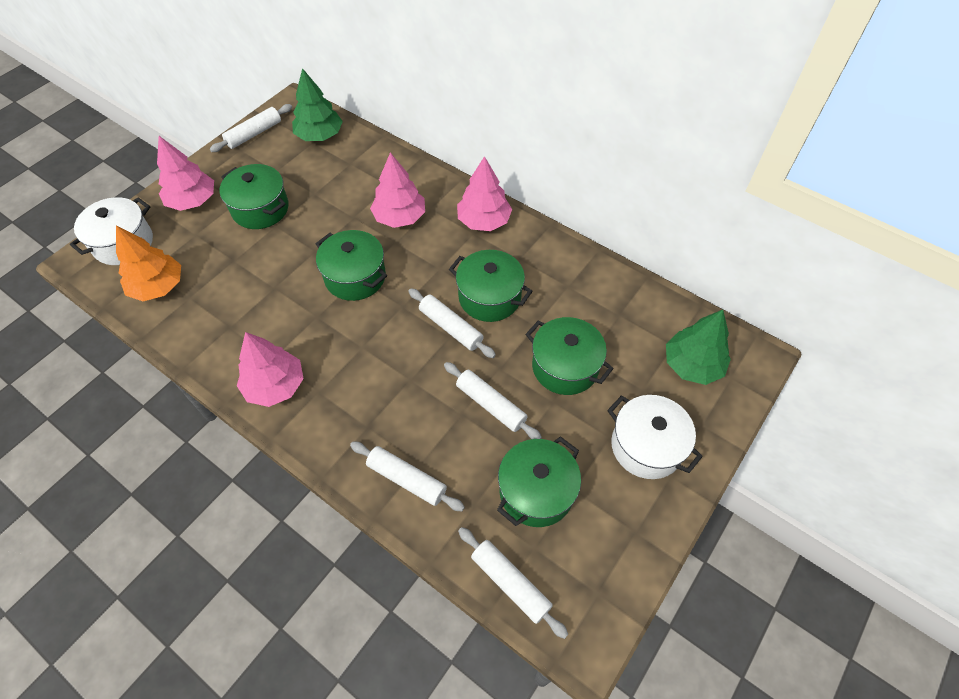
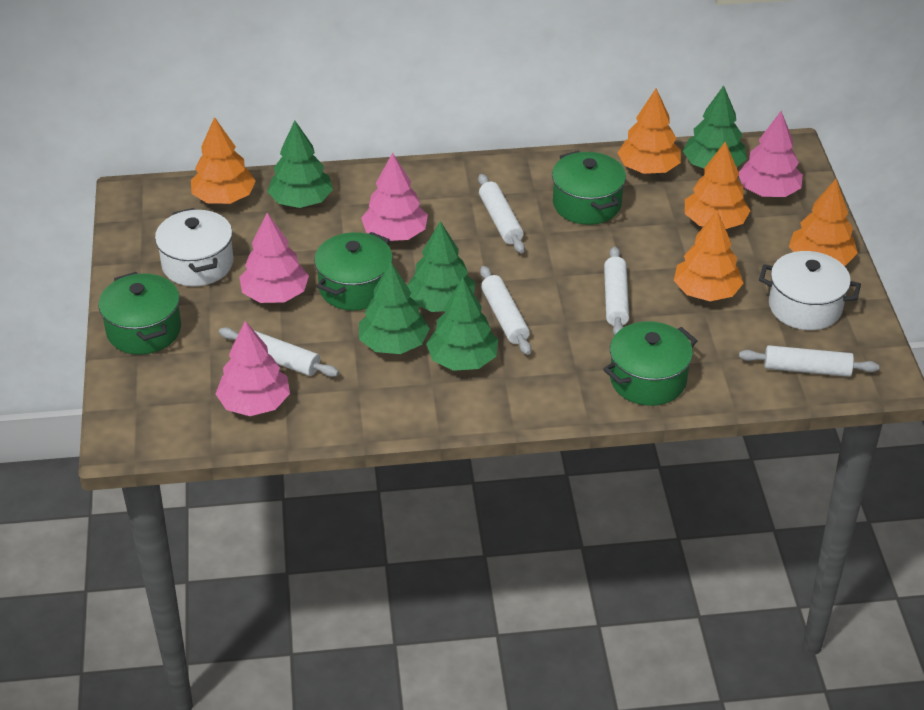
green pot: [219,164,289,229] [316,230,387,301] [449,250,533,322] [497,436,581,527] [525,317,614,395] = 5 -> [99,272,181,355] [314,232,393,311] [552,151,626,225] [603,321,697,406] = 4
green tree: [292,68,343,141] [666,310,731,385] = 2 -> [267,121,333,208] [359,262,430,354] [407,221,475,312] [426,278,498,371] [683,86,747,168] = 5
orange tree: [116,226,181,301] = 1 -> [191,117,256,204] [617,88,681,174] [674,210,743,301] [685,141,751,229] [789,179,858,266] = 5

